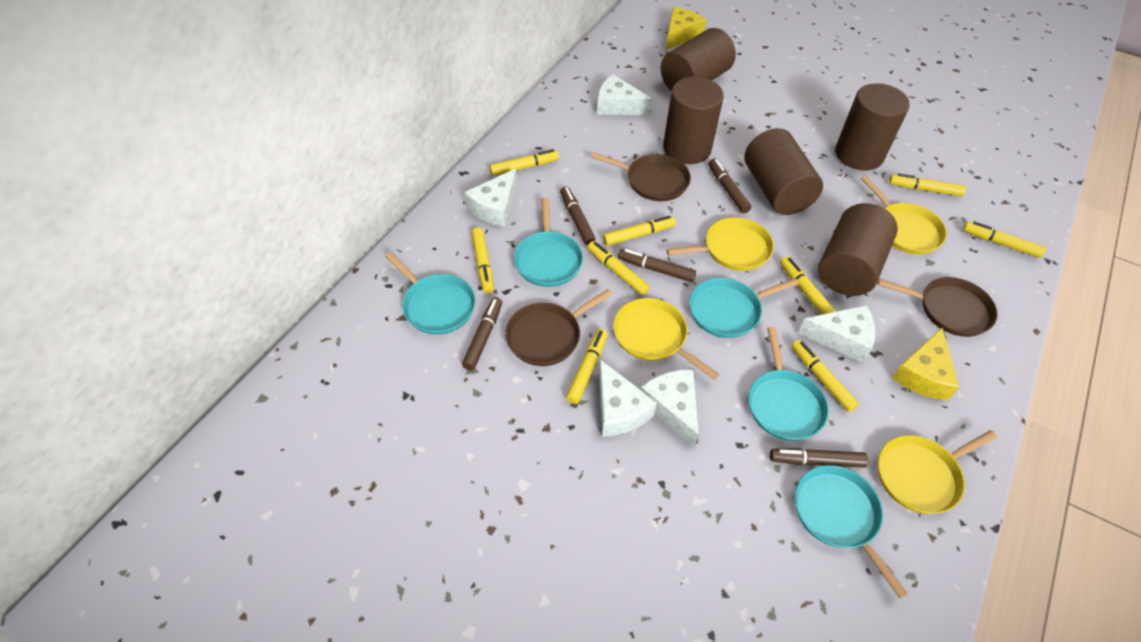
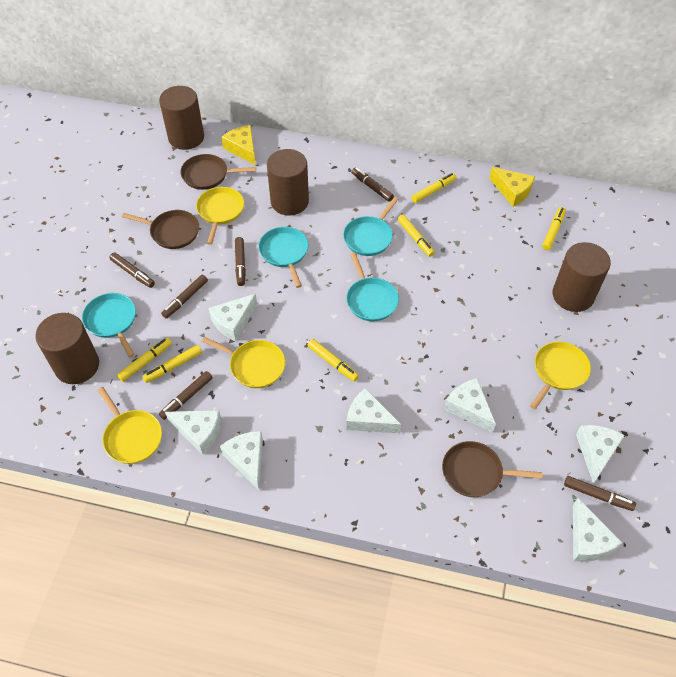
brown cylinder: [661,28,736,91] [663,77,724,164] [744,128,823,215] [818,203,898,296] [835,83,910,170] = 5 -> [35,313,99,384] [159,86,204,150] [267,149,309,216] [553,242,611,312] = 4
brown marker: [462,297,502,370] [560,187,595,245] [618,249,696,282] [708,159,751,213] [770,448,868,468] = 5 -> [109,252,155,288] [159,371,213,420] [161,275,208,319] [235,237,246,286] [351,168,394,202] [564,476,636,511] = 6
turquoise pan: [385,252,476,335] [514,197,583,287] [689,278,799,338] [748,327,829,441] [795,465,908,599] = 5 -> [82,293,136,358] [259,227,308,288] [343,197,399,256] [346,252,399,321] = 4
white cheese: [465,169,517,227] [597,75,652,115] [599,359,657,437] [641,369,699,447] [798,305,875,363] = 5 -> [165,410,222,455] [209,294,257,341] [220,431,263,490] [346,388,401,433] [444,378,496,433] [573,498,622,562] [576,425,625,484] = 7
yellow marker: [471,228,494,293] [489,149,559,176] [566,329,608,404] [587,241,650,295] [603,216,676,246] [780,256,837,315] [791,340,859,412] [889,173,966,197] [963,221,1046,258] = 9 -> [117,338,172,382] [142,345,202,383] [308,339,359,382] [398,214,435,257] [411,173,456,203] [542,207,566,250] = 6

